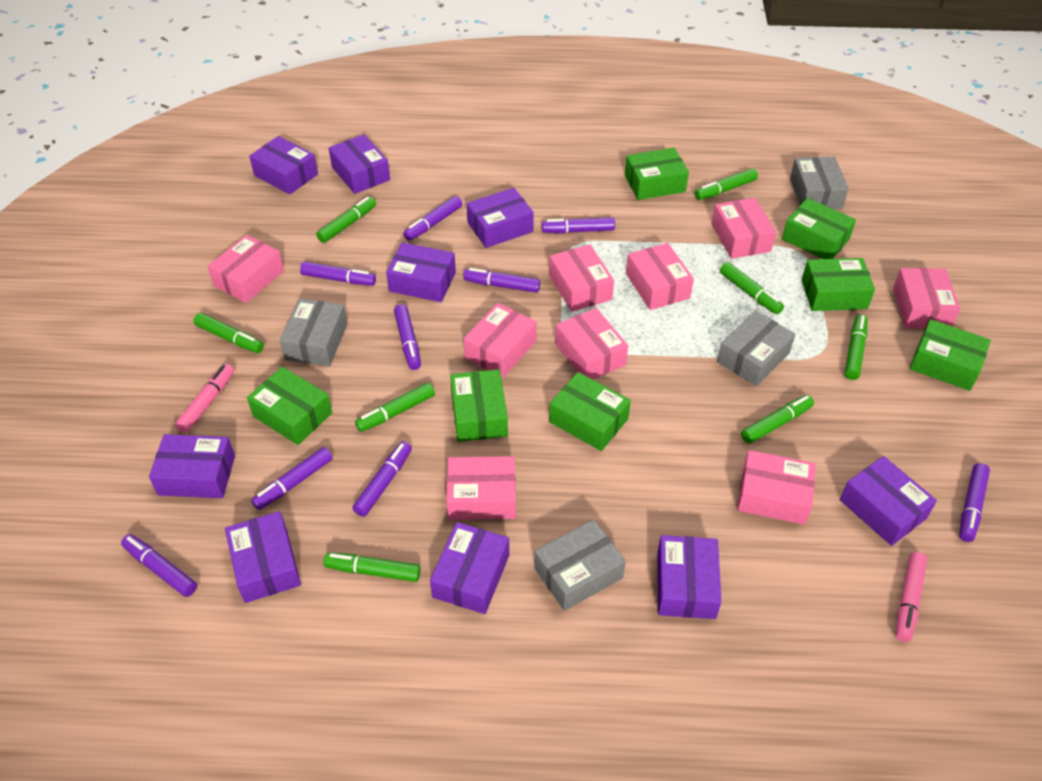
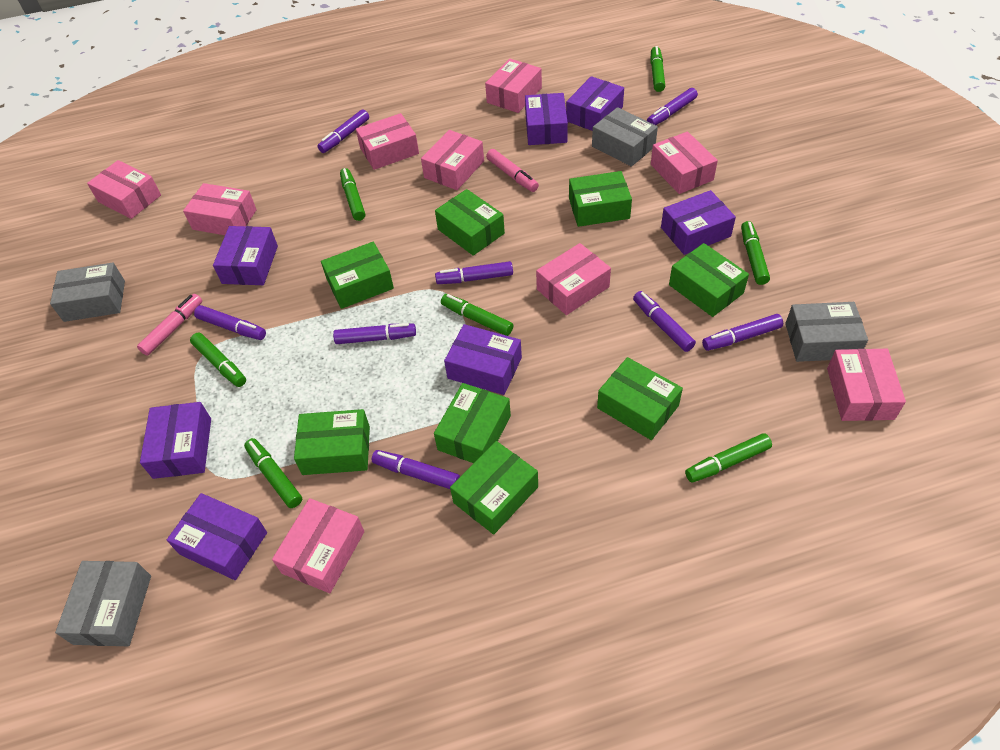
green box: [247,367,332,445] [450,369,508,442] [549,372,631,451] [625,148,689,200] [782,198,856,259] [802,258,875,311] [910,319,991,391] = 7 -> [294,409,370,475] [321,242,394,309] [434,383,511,463] [435,189,505,256] [450,441,538,535] [569,171,632,227] [597,357,683,440] [669,243,749,317] = 8
green marker: [193,313,264,353] [316,197,376,243] [323,552,421,582] [355,383,435,432] [695,168,758,200] [720,262,784,314] [741,395,814,444] [845,314,868,380] = 8 -> [190,332,246,387] [244,438,302,508] [340,168,365,221] [441,294,513,336] [650,46,665,92] [685,433,772,482] [741,221,770,285] = 7
purple box: [149,434,235,498] [225,511,301,603] [249,136,318,195] [329,134,390,194] [386,242,456,302] [430,522,509,614] [467,188,534,248] [657,535,721,619] [840,456,937,546] = 9 -> [140,402,211,479] [167,493,267,580] [213,226,278,285] [444,324,522,395] [525,93,568,145] [566,76,624,131] [661,190,736,255] = 7
purple marker: [121,534,197,597] [251,447,333,510] [300,261,376,286] [352,441,412,517] [394,304,421,370] [403,196,462,241] [463,268,540,293] [542,217,615,233] [959,463,990,542] = 9 -> [194,305,266,340] [317,109,369,153] [333,323,416,344] [372,450,460,489] [435,261,513,284] [633,291,696,352] [647,88,698,125] [702,314,783,351] = 8

